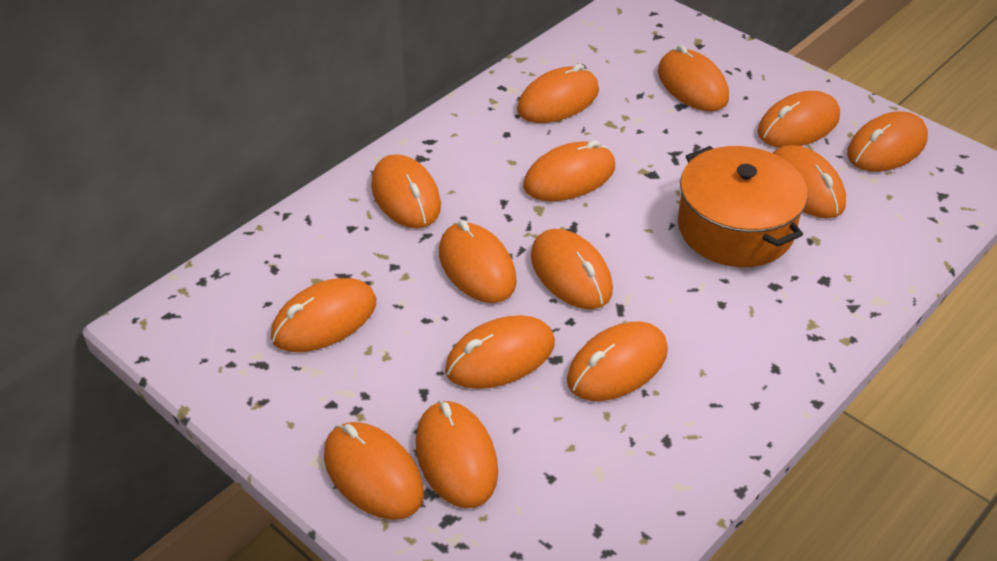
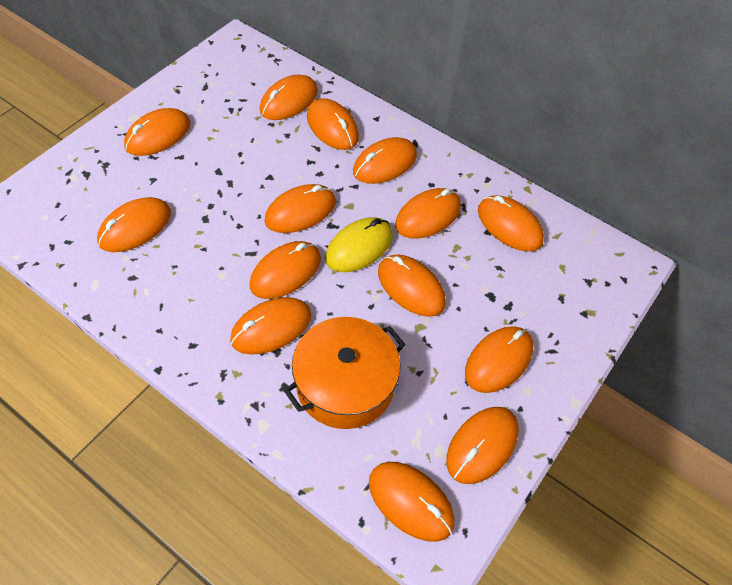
yellow mouse: none = 0 -> [325,217,393,272] = 1

